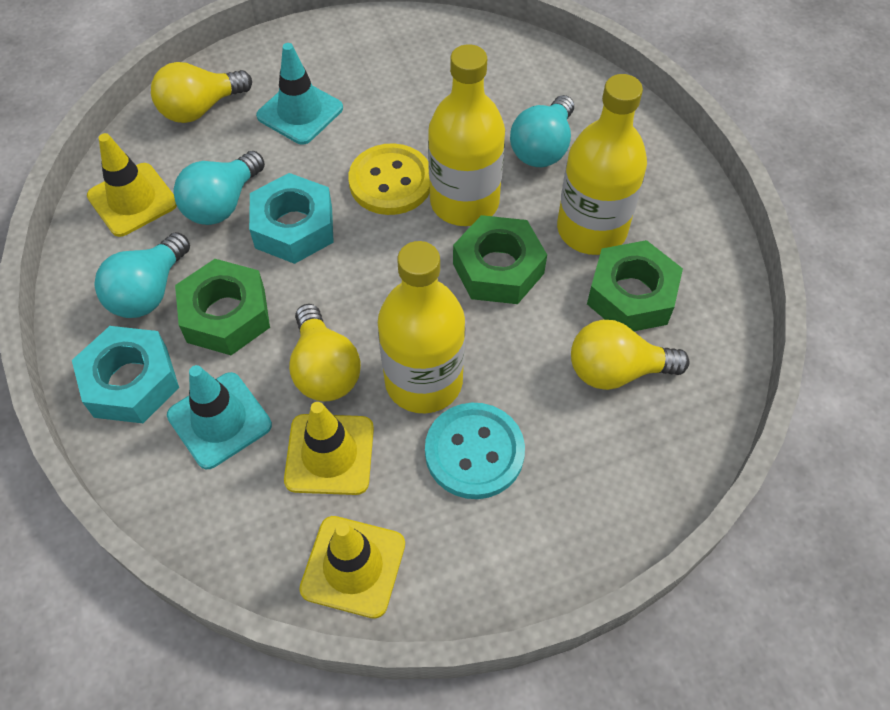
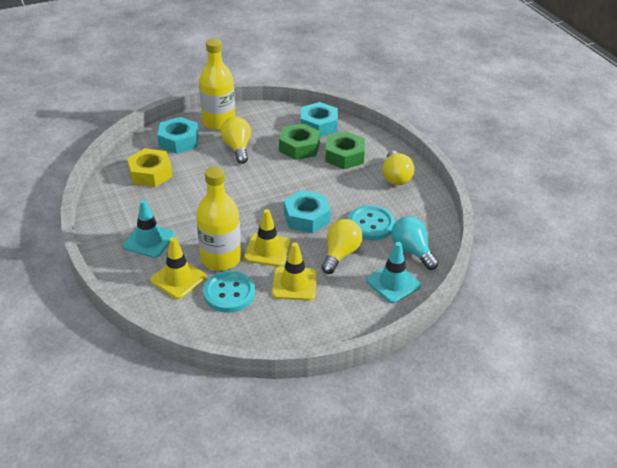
green nut: [175,259,270,355] [453,215,547,304] [587,240,683,331] = 3 -> [279,123,320,160] [325,131,365,169] = 2
turquoise button: [425,403,525,499] = 1 -> [203,271,255,313] [348,205,395,240] = 2
turquoise light bulb: [94,232,190,318] [174,151,265,225] [510,95,574,167] = 3 -> [391,216,439,270] = 1
turquoise nut: [72,326,179,423] [249,173,334,264] = 2 -> [157,117,199,154] [284,190,331,233] [301,102,338,137] = 3
yellow bottle: [378,241,465,413] [428,44,505,226] [557,74,647,255] = 3 -> [196,167,241,271] [199,39,235,130] = 2
yellow button: [348,143,430,215] = 1 -> none = 0
yellow nut: none = 0 -> [127,148,173,187] = 1

